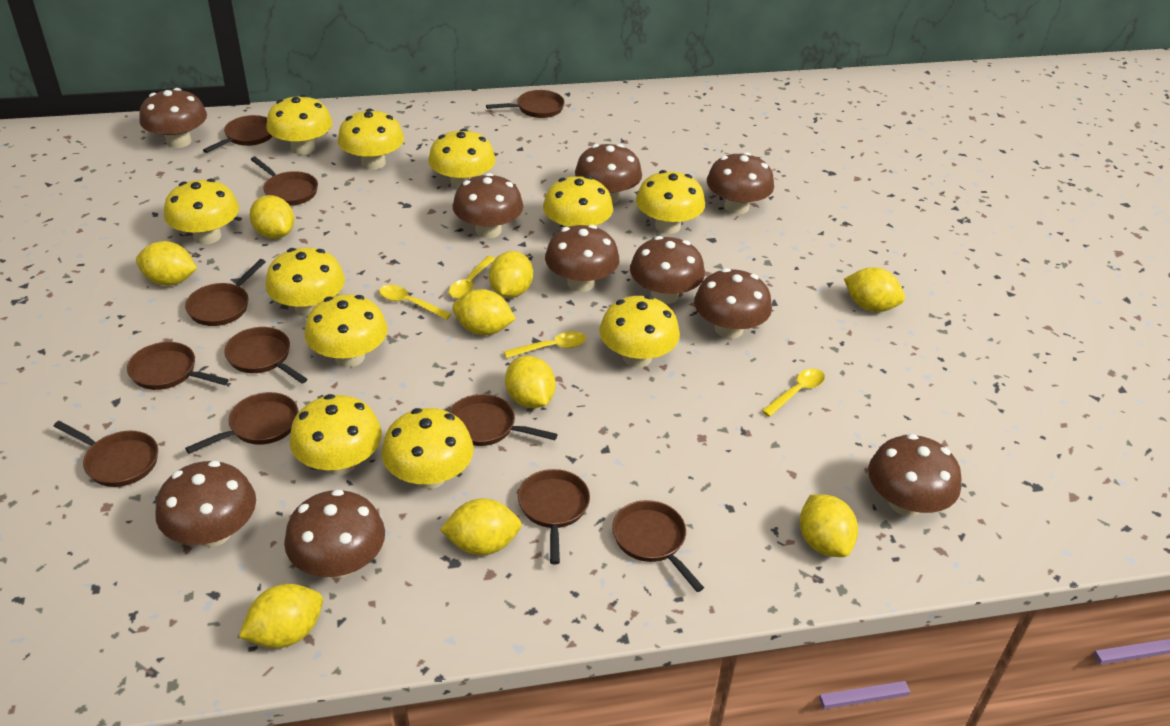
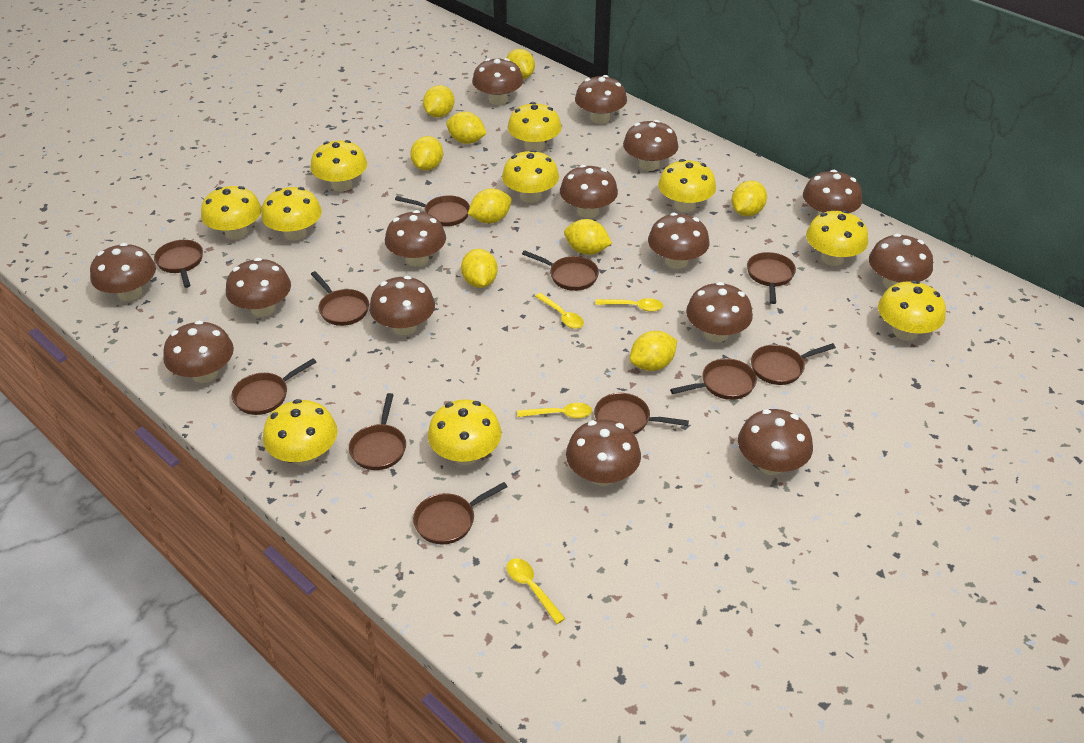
brown mushroom: [139,88,207,148] [155,461,256,547] [284,489,385,578] [452,173,523,238] [545,225,620,292] [575,144,642,204] [630,236,705,304] [694,268,772,339] [707,152,774,214] [868,434,962,516] = 10 -> [90,243,156,301] [163,321,234,383] [226,258,291,317] [369,276,435,335] [385,210,446,267] [472,58,523,105] [560,165,618,218] [566,419,641,486] [575,75,627,124] [623,120,678,171] [648,213,710,269] [686,282,753,342] [738,409,813,475] [803,170,862,216] [869,234,933,288] = 15
yellow mushroom: [164,179,239,244] [265,247,345,317] [266,95,333,155] [289,394,382,475] [305,294,388,367] [338,109,404,170] [382,408,474,489] [428,128,495,190] [543,176,613,227] [599,295,680,367] [636,170,705,234] = 11 -> [201,186,262,240] [261,187,322,241] [263,399,338,465] [310,140,367,192] [428,399,502,465] [502,150,559,203] [507,102,562,152] [658,159,716,212] [806,210,868,266] [878,280,946,340] = 10

